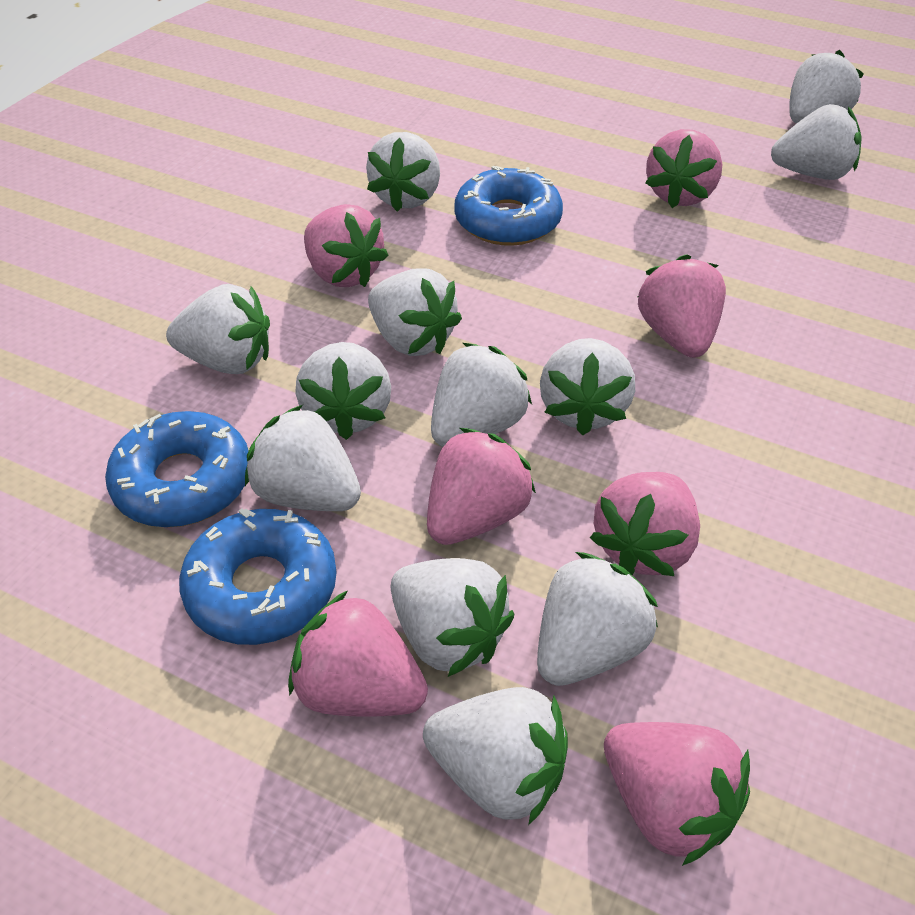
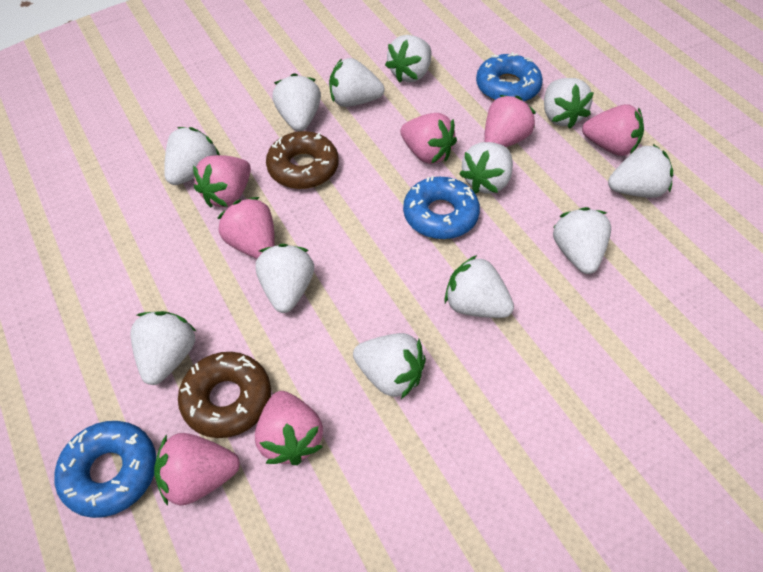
brown donut: none = 0 -> [178,352,271,438] [266,131,339,189] = 2

